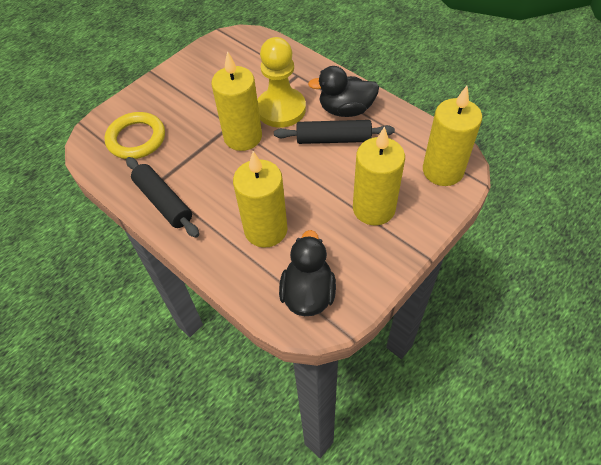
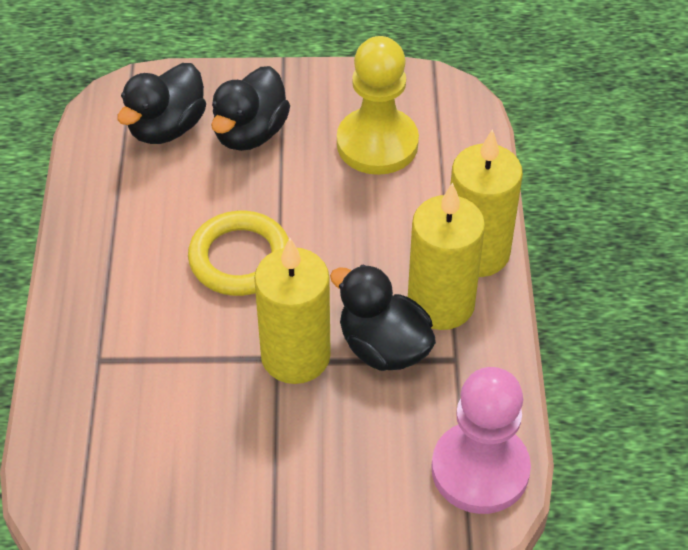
black duck: [279,230,336,316] [308,66,379,117] = 2 -> [117,63,206,144] [211,66,290,151] [330,265,436,371] = 3
black rolling pin: [126,157,199,238] [274,120,395,144] = 2 -> none = 0
pink pawn: none = 0 -> [431,367,531,514] = 1
yellow candle: [211,51,262,151] [233,151,287,248] [353,126,405,225] [423,86,482,186] = 4 -> [254,238,331,384] [408,183,485,330] [450,129,523,277] = 3

